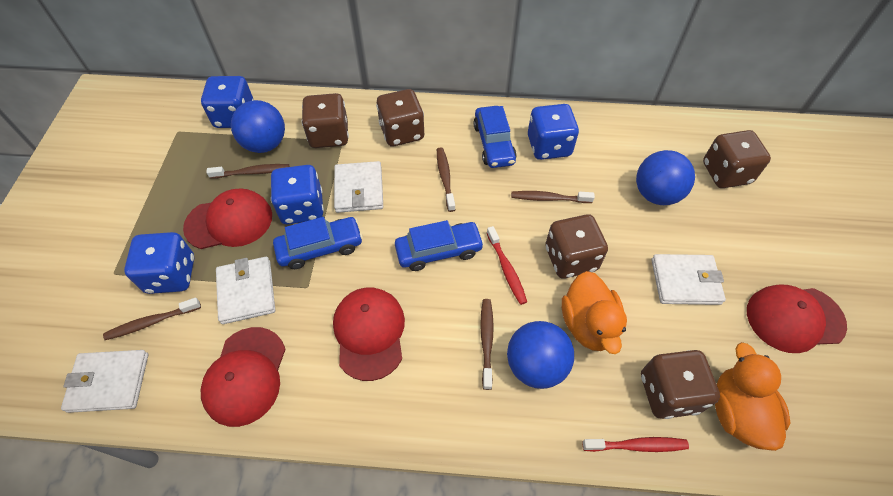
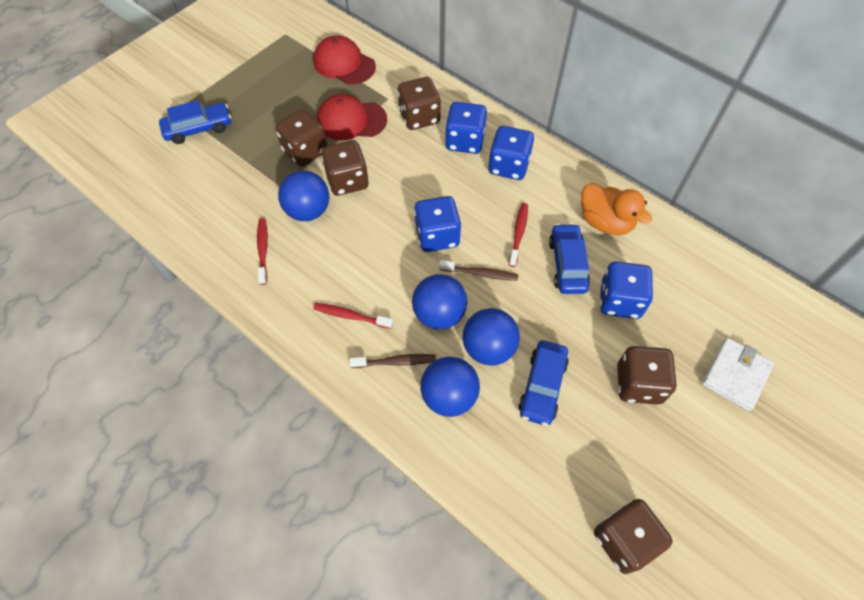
blue ball: [231,100,285,153] [507,321,574,389] [636,150,695,205] = 3 -> [278,170,329,221] [412,274,467,330] [420,357,480,417] [463,308,520,365] = 4
brown toothbrush: [103,298,201,340] [206,164,290,179] [437,148,455,212] [480,299,494,390] [511,191,595,203] = 5 -> [349,354,436,368] [439,260,518,281] = 2
orange duck: [562,271,627,354] [715,342,790,451] = 2 -> [581,183,652,235] = 1
red cap: [183,189,272,249] [201,327,286,427] [333,288,405,381] [747,285,847,353] = 4 -> [313,35,376,85] [317,94,387,140] = 2
red toothbrush: [487,226,527,305] [582,437,689,452] = 2 -> [257,218,268,285] [313,303,393,329] [509,203,528,267] = 3
white wallet: [61,350,148,413] [216,257,275,324] [334,161,383,213] [651,254,726,305] = 4 -> [702,338,774,411] = 1

